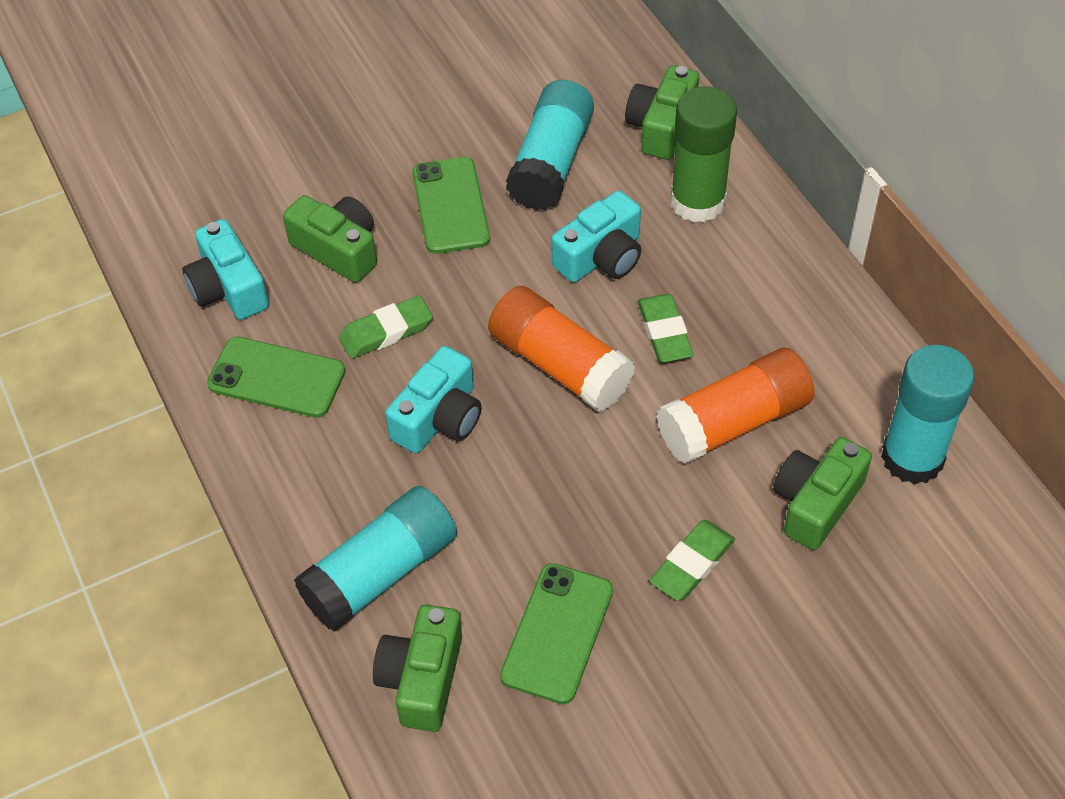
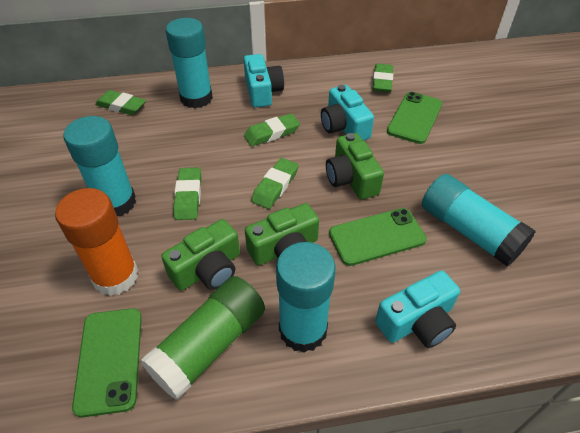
green camera: [283,195,377,283] [373,604,462,732] [625,65,699,160] [773,437,872,550] = 4 -> [161,219,240,291] [245,203,319,265] [326,133,384,199] = 3
green eraser: [339,295,433,359] [638,294,694,363] [649,520,735,601] = 3 -> [95,90,146,115] [173,168,201,220] [244,113,300,147] [251,158,299,209] [372,64,393,93] = 5
orange glue stick: [488,286,635,412] [656,348,814,464] = 2 -> [55,188,138,296] = 1
turquoise glue stick: [294,486,457,632] [506,80,594,211] [881,345,974,484] = 3 -> [63,116,136,216] [166,18,213,109] [276,242,336,353] [422,174,536,267] = 4

